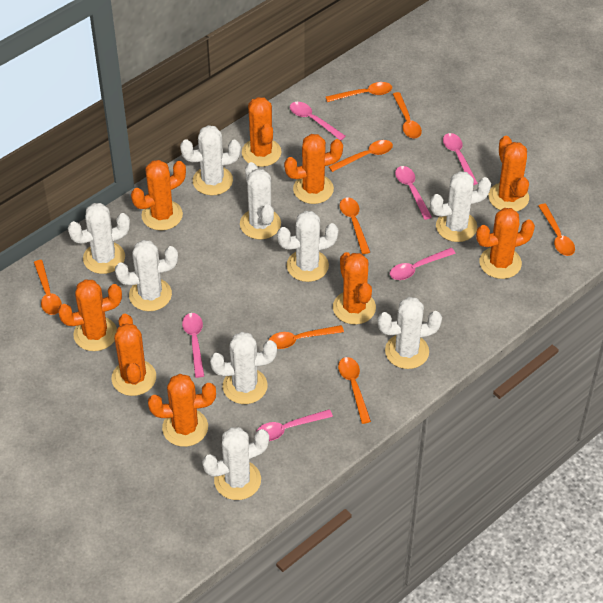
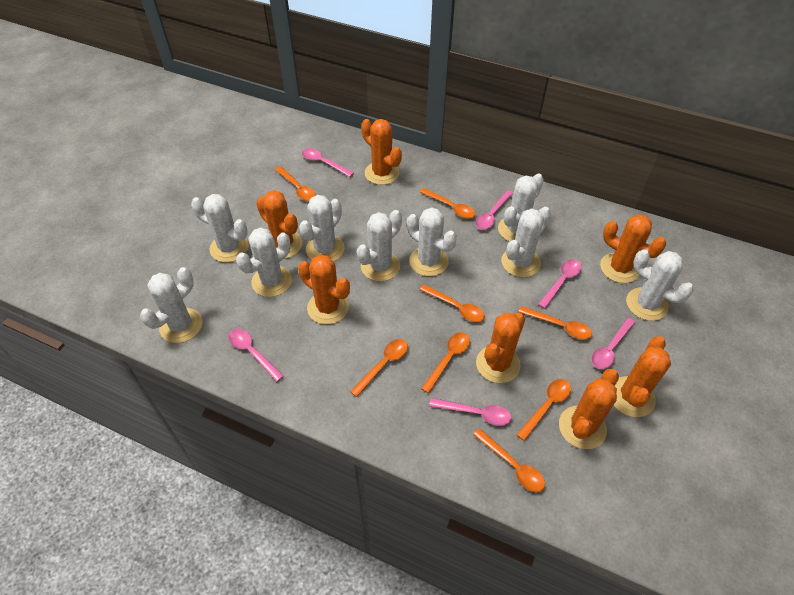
orange cactus: [58,279,122,351] [112,314,156,396] [131,160,186,231] [148,374,216,447] [242,97,281,167] [284,134,343,204] [333,252,376,325] [476,208,535,279] [488,136,529,212] = 9 -> [256,190,302,259] [298,255,350,324] [361,119,402,185] [476,313,525,383] [559,369,619,449] [600,214,666,283] [614,336,671,417] = 7

